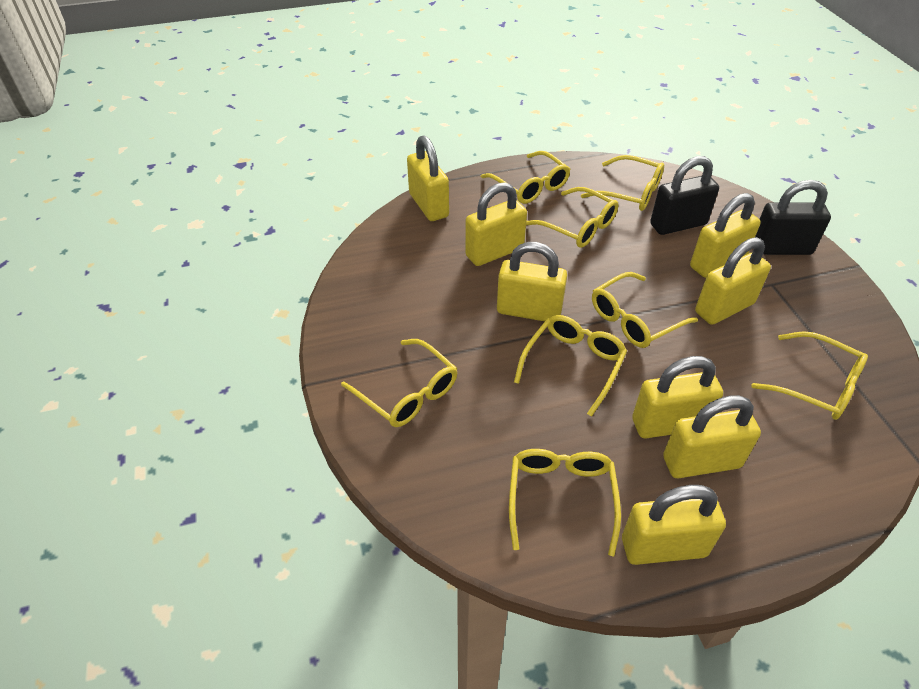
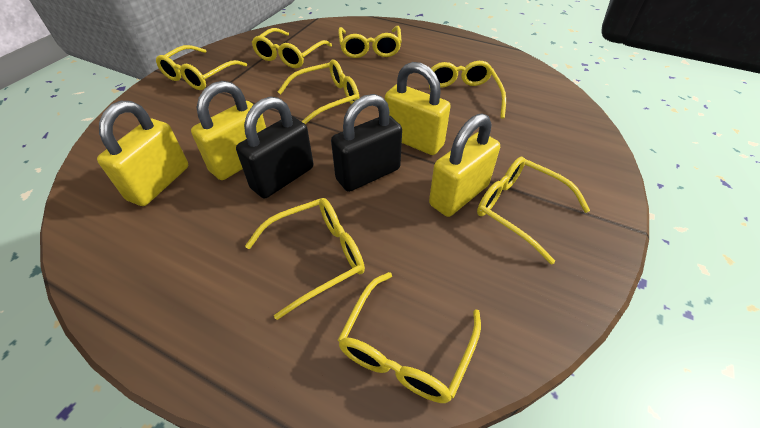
yellow padlock: [407,135,449,221] [465,182,527,266] [497,242,567,321] [622,485,726,565] [632,356,723,438] [663,395,761,478] [690,193,761,278] [695,237,771,325] = 8 -> [97,101,188,206] [191,81,266,180] [385,62,451,155] [429,113,500,217] = 4

